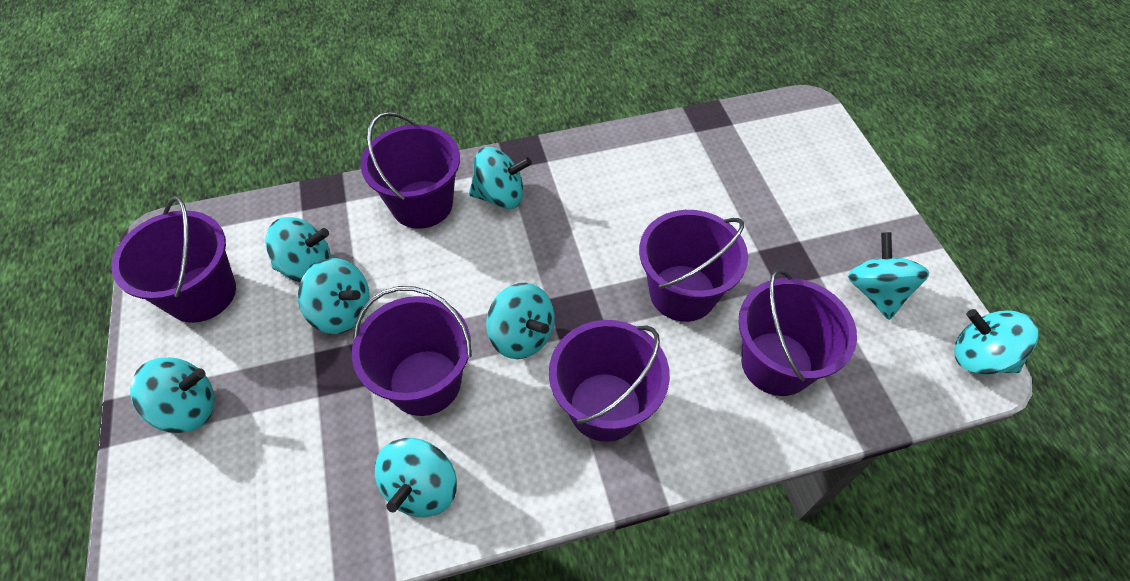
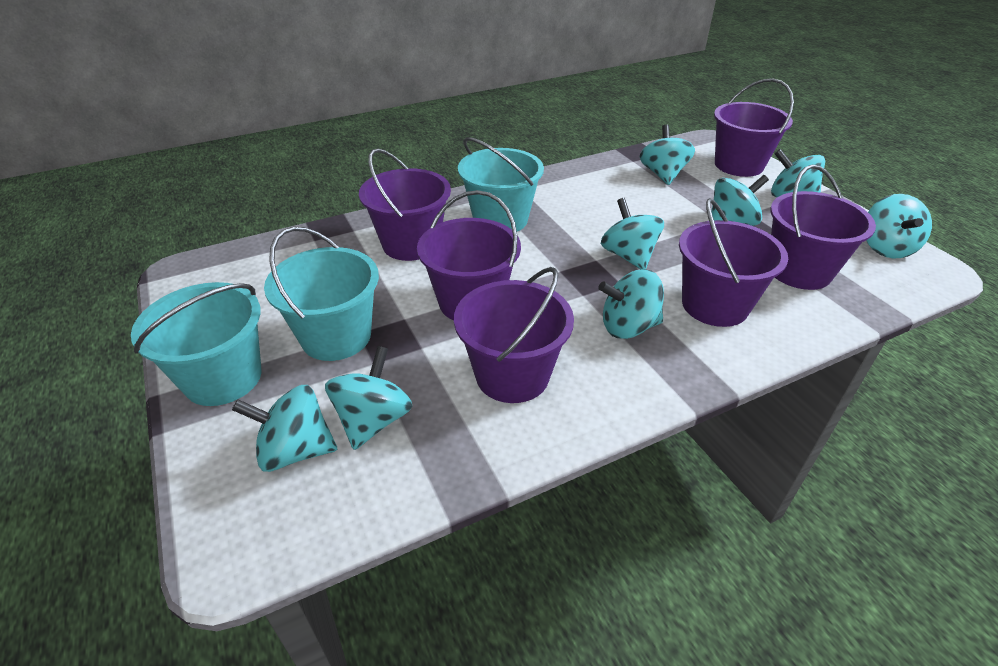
turquoise bucket: none = 0 -> [131,282,261,406] [264,227,379,361] [458,137,544,231] = 3

